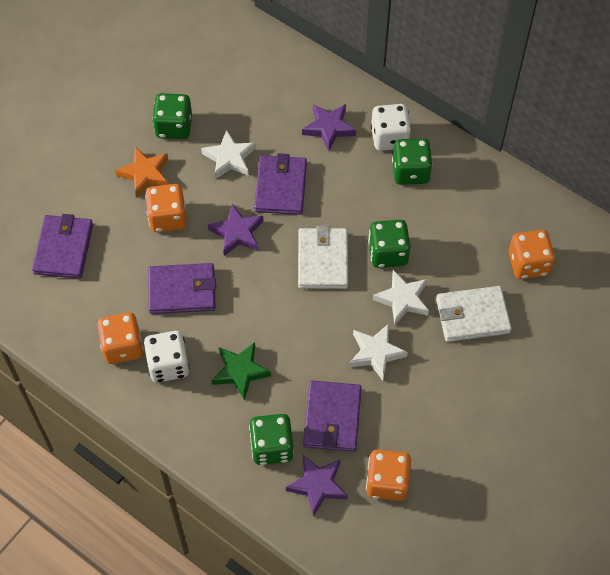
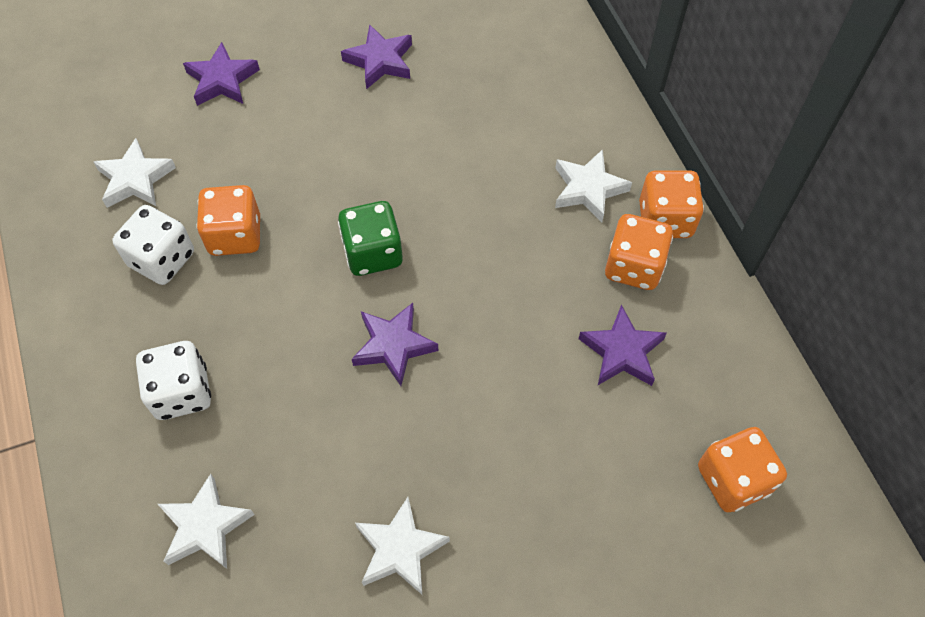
green dice: [152,93,192,139] [249,414,294,465] [368,220,410,268] [392,138,433,185] = 4 -> [338,201,403,276] = 1
green star: [212,342,271,400] = 1 -> none = 0
orange star: [115,147,168,198] = 1 -> none = 0
purple star: [208,203,263,256] [286,455,348,517] [302,104,356,152] = 3 -> [183,42,260,106] [341,24,412,89] [352,303,438,386] [579,305,667,386] = 4
purple wallet: [32,214,93,279] [148,263,216,314] [254,153,307,215] [303,380,362,452] = 4 -> none = 0
white star: [201,129,256,179] [349,324,408,381] [373,270,429,325] = 3 -> [94,138,176,208] [158,474,255,569] [355,497,450,594] [555,149,632,222] = 4
white wallet: [298,225,348,289] [436,286,512,342] = 2 -> none = 0

